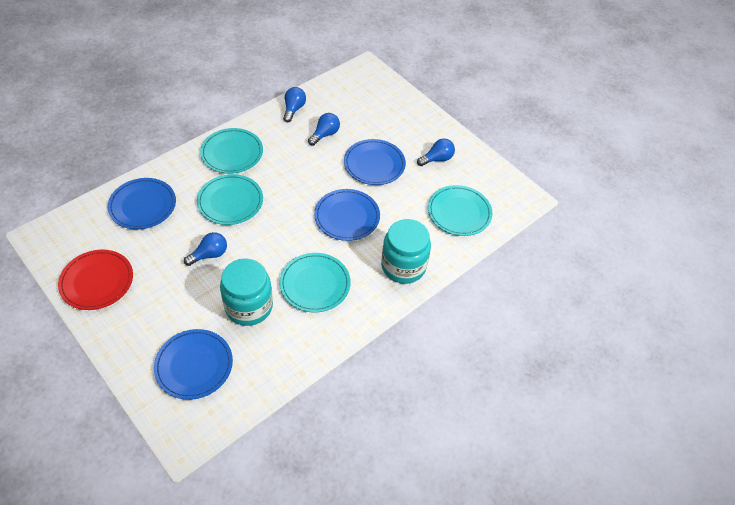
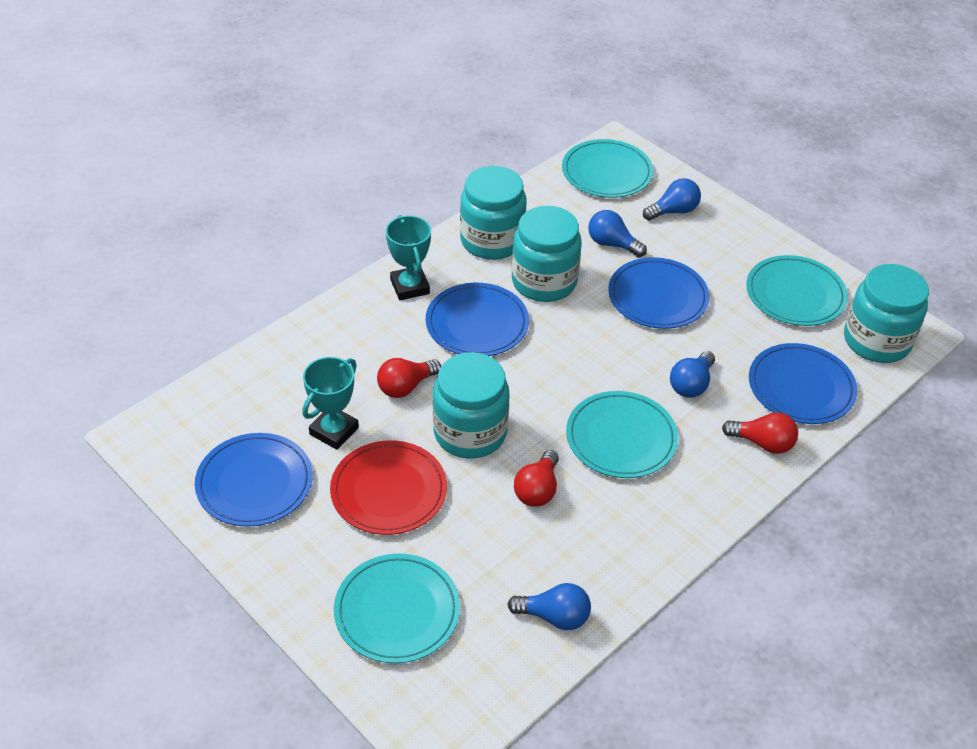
red light bulb: none = 0 -> [377,358,441,398] [514,450,559,507] [722,412,798,454] = 3
turquoise jar: [220,258,273,326] [381,219,431,284] = 2 -> [433,352,510,459] [460,166,526,260] [512,206,582,302] [844,264,929,363] = 4
turquoise trophy: none = 0 -> [302,357,359,450] [386,215,431,300] = 2

